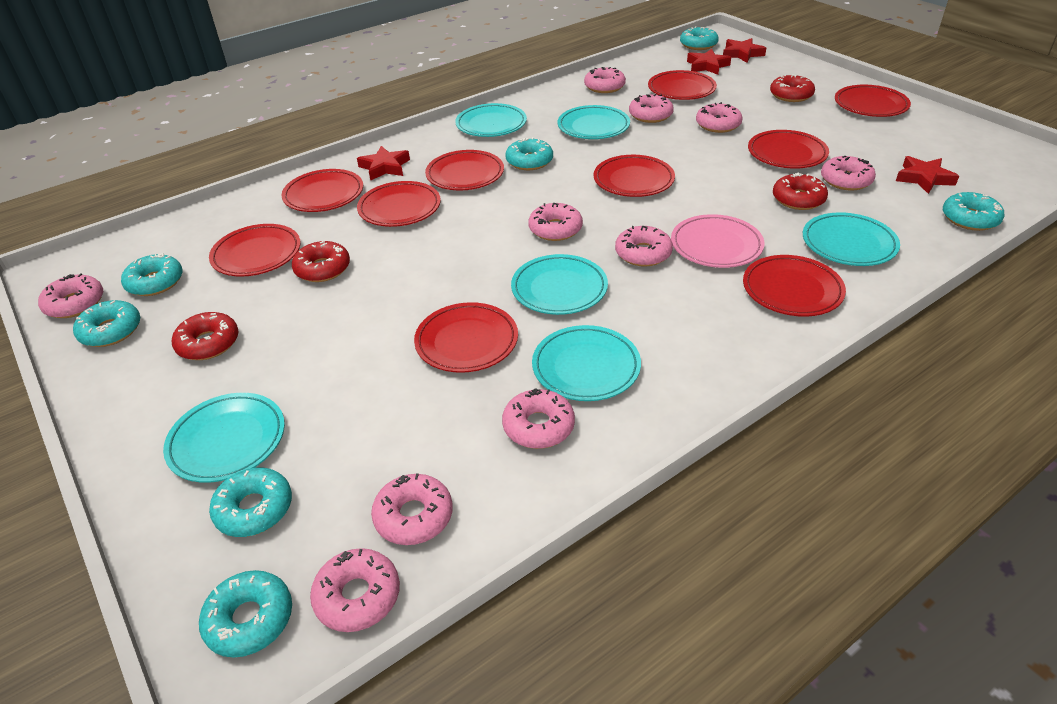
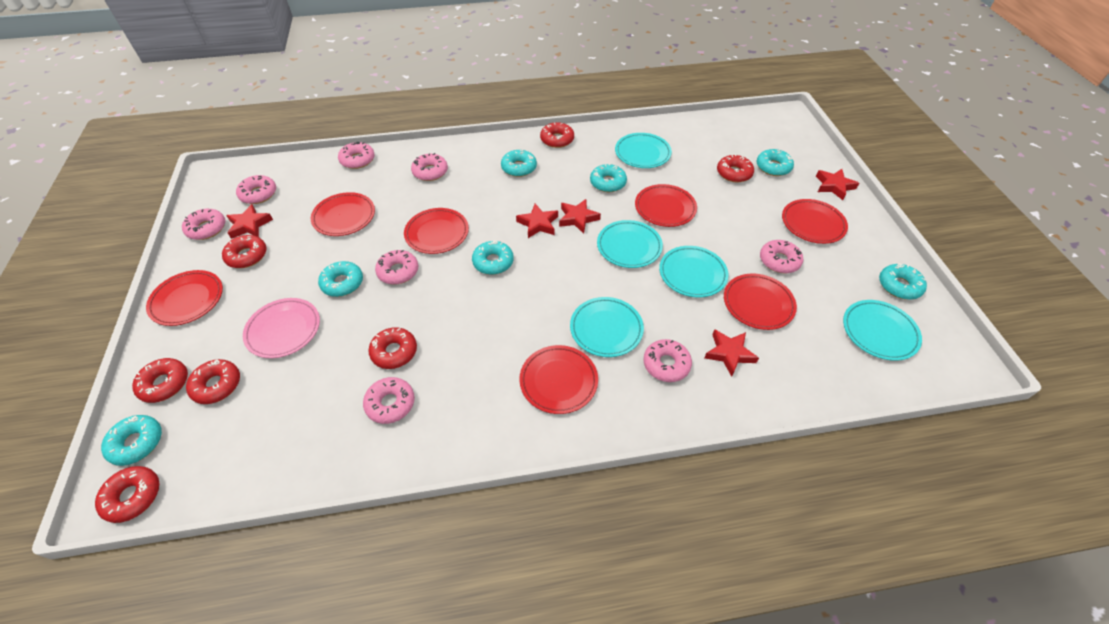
pink donut: [38,273,103,318] [310,548,400,632] [371,474,453,545] [502,388,575,449] [528,203,583,241] [584,67,626,93] [615,226,673,267] [629,94,674,123] [696,102,743,133] [821,156,876,191] = 10 -> [182,209,225,240] [236,175,276,204] [338,142,375,169] [363,377,415,424] [375,250,419,285] [411,153,448,181] [643,339,692,382] [760,240,803,273] = 8
red donut: [172,312,239,360] [292,241,350,282] [770,74,815,102] [773,173,828,210] = 4 -> [95,466,159,523] [132,358,188,403] [186,359,240,404] [222,235,267,268] [368,327,417,369] [540,122,574,148] [717,154,754,182] = 7
red plate: [209,224,301,277] [282,169,363,212] [357,181,441,227] [414,302,518,373] [425,150,504,191] [594,155,675,197] [648,70,717,100] [743,255,846,317] [748,130,829,169] [835,85,911,117] = 10 -> [146,270,223,326] [311,192,375,236] [404,208,469,254] [519,345,598,414] [635,184,697,227] [724,274,797,330] [782,199,848,244] = 7
red star: [357,146,410,181] [687,49,731,75] [723,38,766,63] [896,156,959,194] = 4 -> [226,204,273,239] [516,204,558,238] [559,199,601,234] [705,329,759,377] [816,169,859,200] = 5
turquoise plate: [163,393,285,483] [455,103,527,137] [511,254,608,315] [532,325,641,401] [558,105,630,139] [803,212,900,266] = 6 -> [570,297,644,357] [597,220,663,268] [615,133,672,168] [659,246,728,298] [843,300,922,361] = 5

